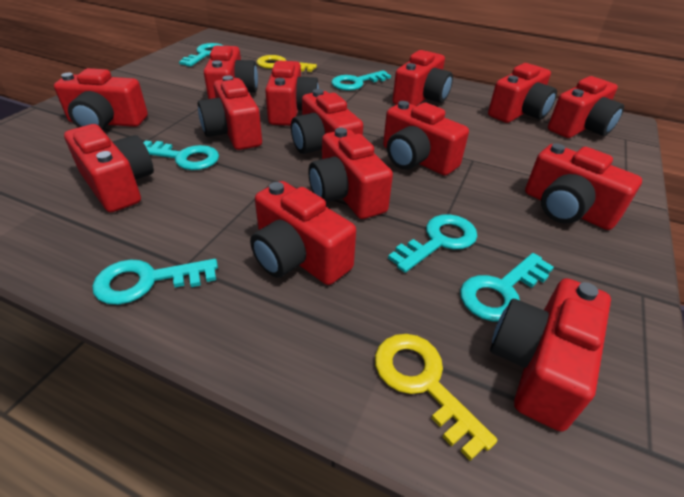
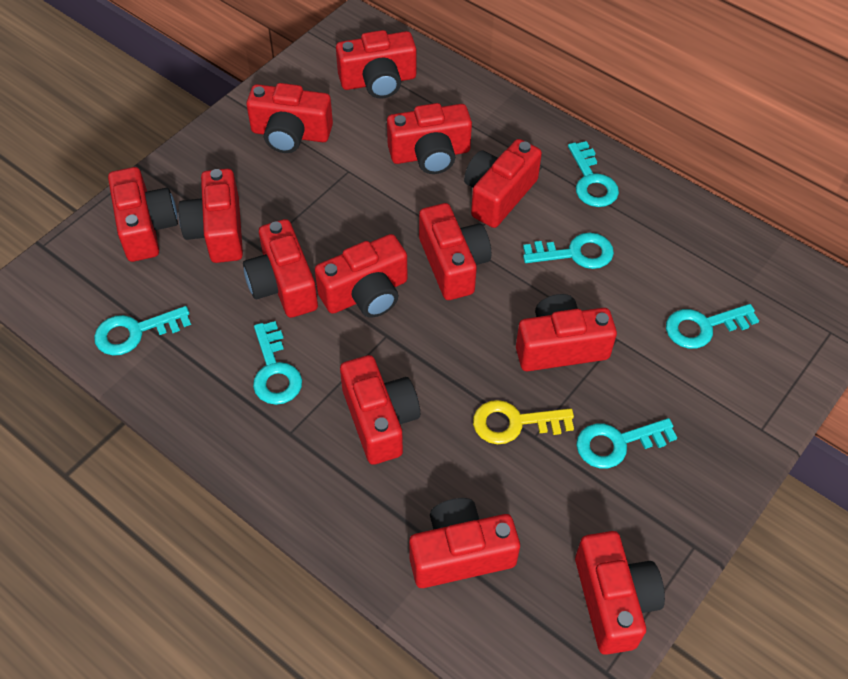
red camera: [54,68,148,130] [64,124,154,212] [198,75,262,150] [204,46,258,99] [250,181,356,285] [265,61,319,126] [291,89,363,154] [308,128,393,219] [383,101,469,176] [393,50,453,106] [488,63,557,123] [490,278,611,432] [525,143,642,230] [548,76,624,138] = 14 -> [108,167,178,262] [178,169,243,263] [243,219,318,318] [246,83,333,153] [315,234,407,318] [336,30,416,99] [340,355,420,465] [387,103,472,174] [409,498,520,588] [419,203,491,300] [464,139,542,228] [516,294,617,371] [575,531,665,655] = 13
yellow key: [257,55,317,72] [375,334,497,461] = 2 -> [473,400,574,444] = 1

